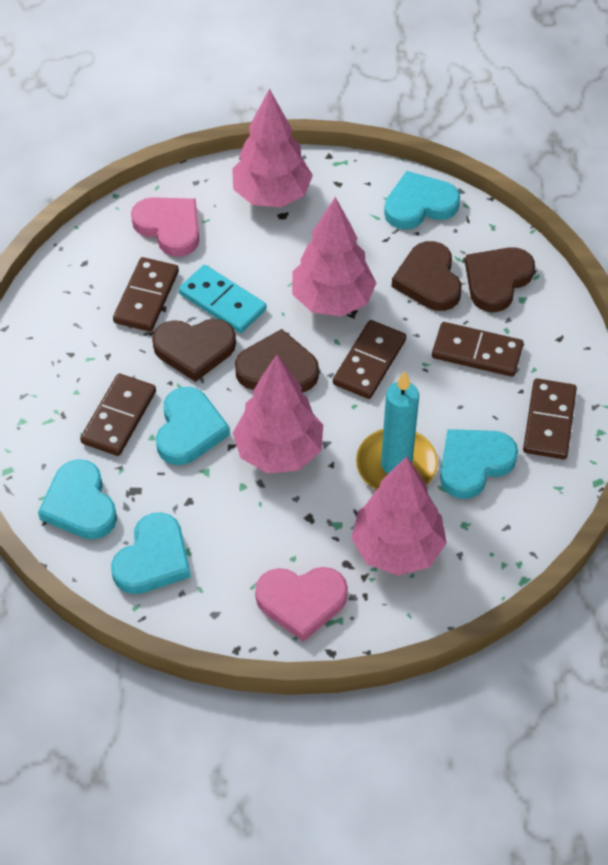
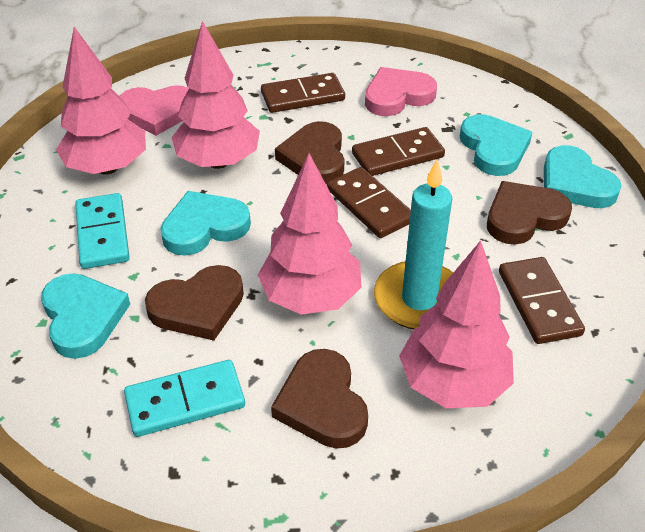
brown domino: [80,373,156,456] [113,257,179,332] [333,320,406,399] [432,322,524,377] [523,378,577,459] = 5 -> [261,73,345,113] [327,167,411,238] [352,127,445,176] [499,257,585,344] = 4
turquoise domino: [179,265,266,333] = 1 -> [75,193,130,269] [124,360,245,437] = 2
turquoise heart: [38,459,117,539] [111,512,191,594] [156,387,230,465] [384,171,460,229] [440,429,518,499] = 5 -> [41,273,130,359] [160,191,251,256] [460,114,532,176] [544,145,622,208] = 4

